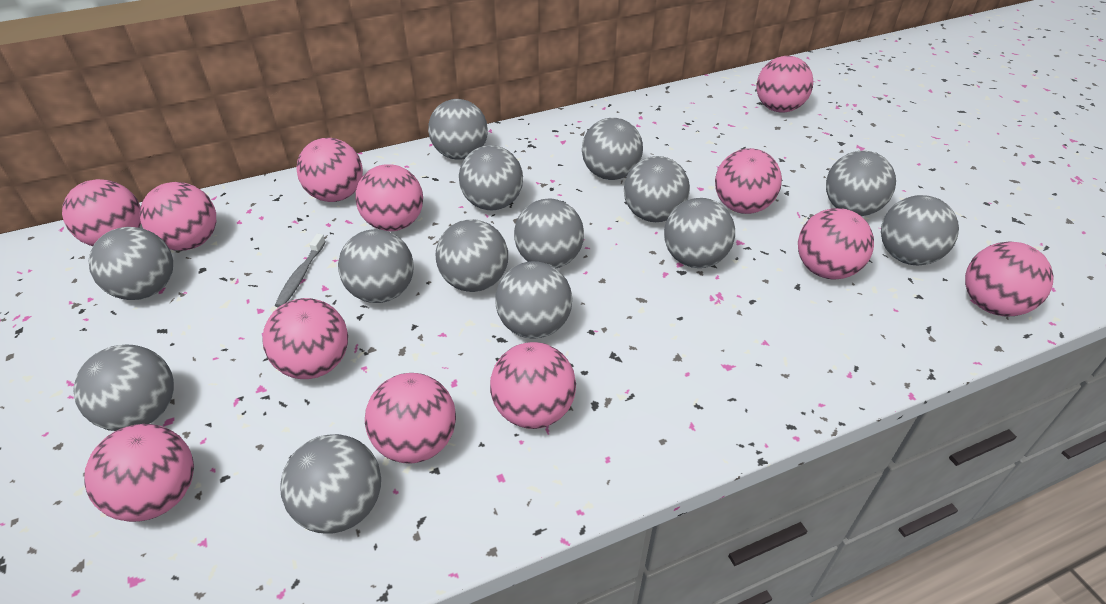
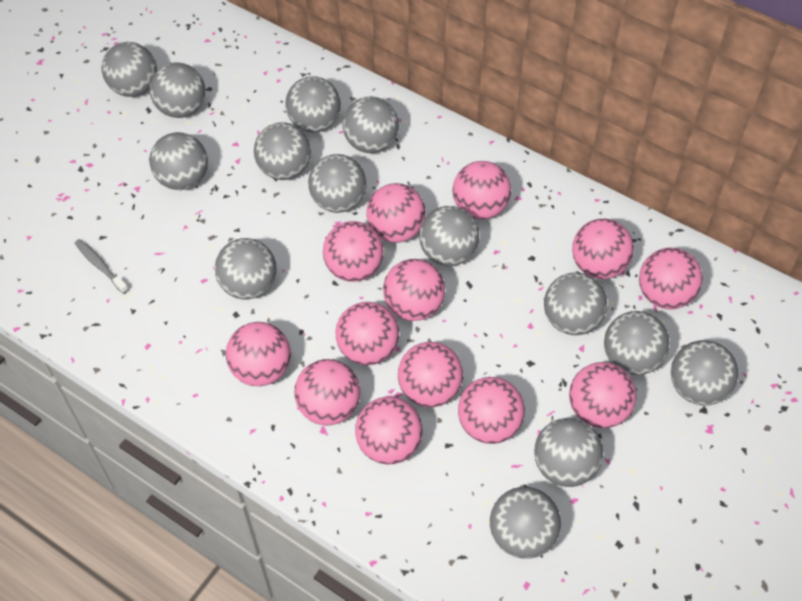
pink ball: [62,179,141,246] [84,424,194,522] [140,182,216,251] [262,298,348,379] [296,138,363,202] [355,164,423,231] [365,373,456,464] [490,342,576,429] [715,148,782,214] [757,56,813,113] [798,208,874,280] [965,241,1054,317] = 12 -> [226,322,291,386] [294,359,360,426] [323,221,384,282] [336,302,399,366] [355,397,422,464] [366,183,426,243] [383,259,445,321] [398,342,463,407] [453,161,511,220] [458,377,525,444] [569,362,637,428] [572,219,634,279] [639,248,703,309] = 13

